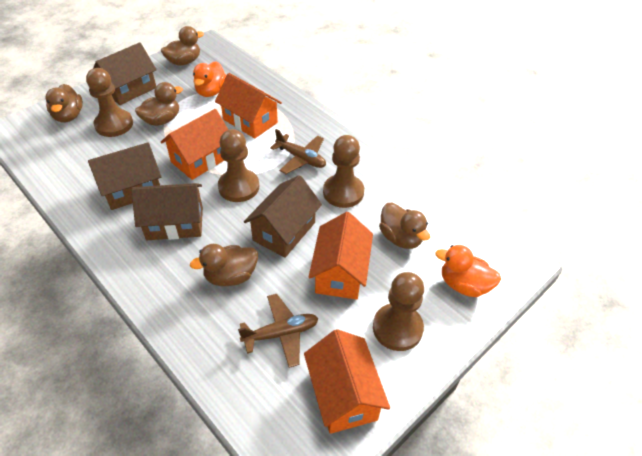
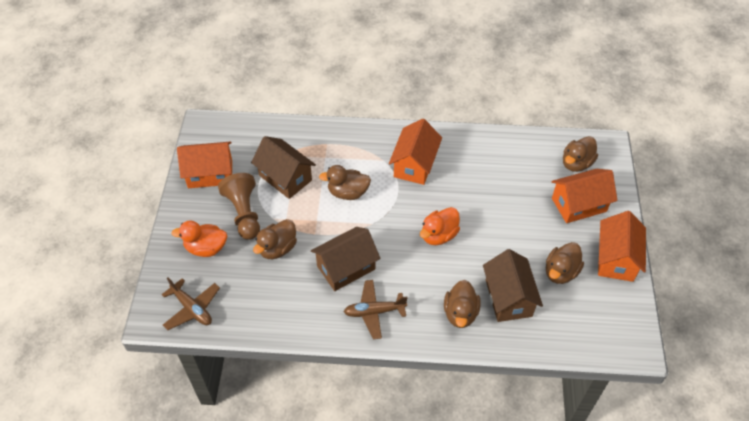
brown house: [88,142,161,210] [93,42,157,105] [131,183,203,240] [244,175,322,258] = 4 -> [251,136,316,199] [311,227,381,291] [483,249,543,322] = 3
brown pawn: [86,68,133,137] [218,129,259,202] [323,135,364,208] [373,272,424,351] = 4 -> [218,173,260,240] = 1

